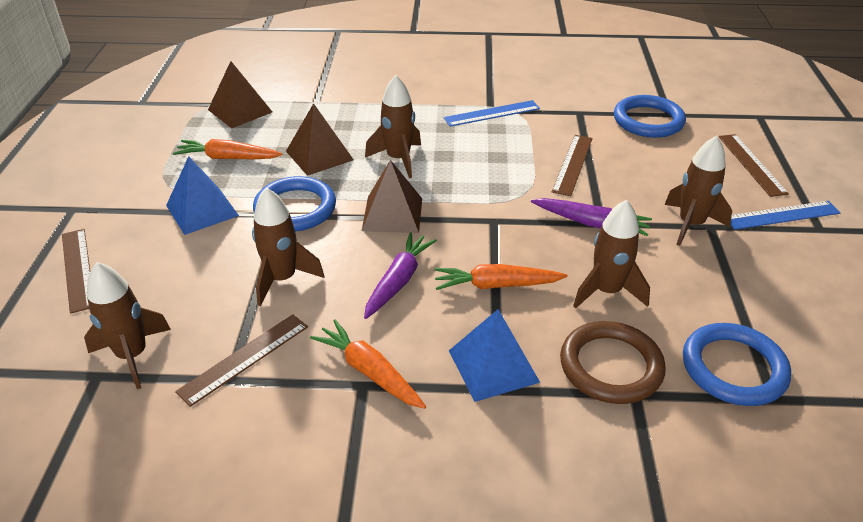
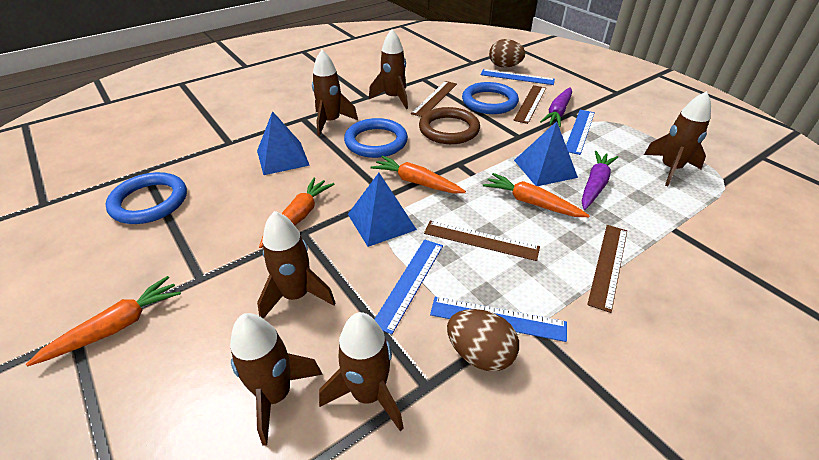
blue pyramid: [166,156,239,235] [449,309,540,402] = 2 -> [257,111,310,175] [348,173,417,247] [514,121,578,186] = 3
blue ruler: [444,100,540,127] [730,201,840,230] = 2 -> [374,239,443,334] [430,297,567,342] [480,69,555,85] [566,110,595,155] = 4
brown egg: none = 0 -> [447,309,519,371] [489,39,525,68] = 2
brown pyramid: [208,61,272,129] [286,103,354,176] [362,160,422,233] = 3 -> none = 0
brown rocket: [84,262,171,389] [252,188,324,306] [365,75,421,178] [573,200,650,308] [665,136,732,246] = 5 -> [230,313,323,445] [257,211,336,319] [312,50,358,136] [319,312,404,431] [369,29,408,109] [644,91,711,186] = 6
orange carrot: [173,139,282,159] [310,319,426,409] [434,264,567,290] = 3 -> [26,276,181,367] [259,177,335,248] [371,156,466,193] [483,173,590,217] = 4

